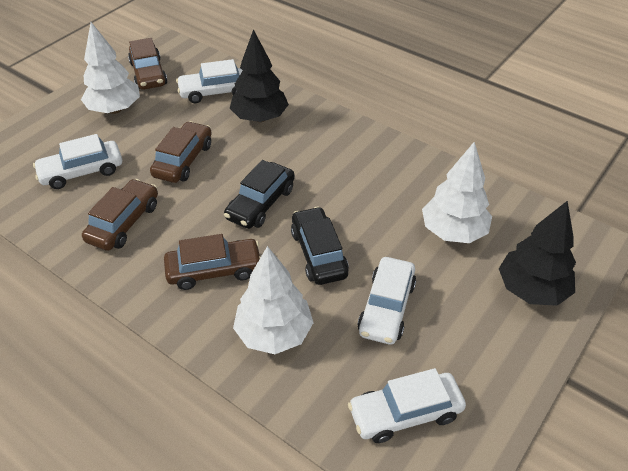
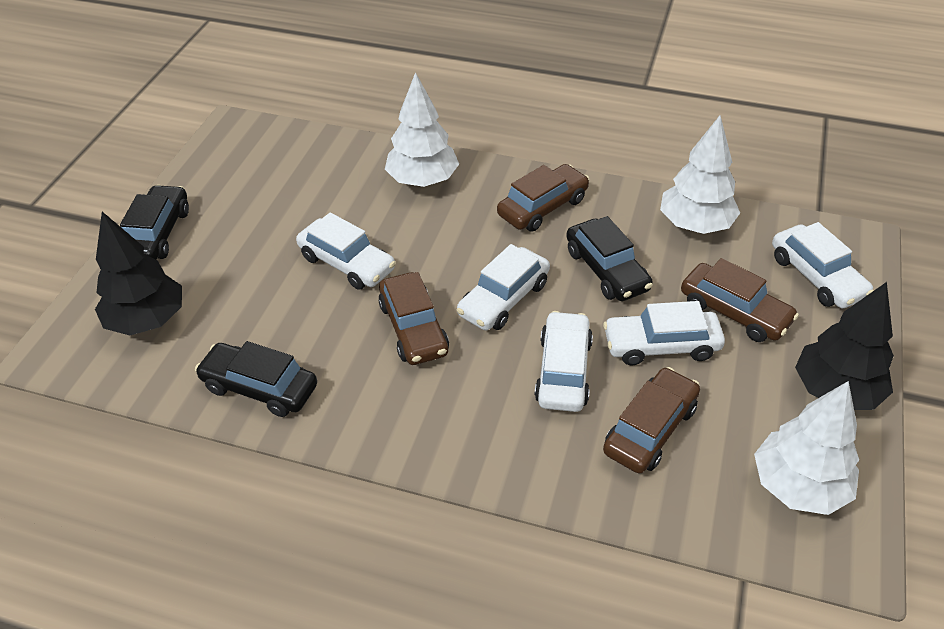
black car: [224,160,295,229] [291,207,349,285] = 2 -> [120,185,189,260] [195,341,317,417] [566,216,653,301] = 3
white car: [33,134,122,189] [176,59,243,103] [348,368,466,443] [358,257,416,344] = 4 -> [296,213,396,290] [456,244,550,331] [534,311,593,412] [603,301,725,365] [772,222,874,308] = 5

